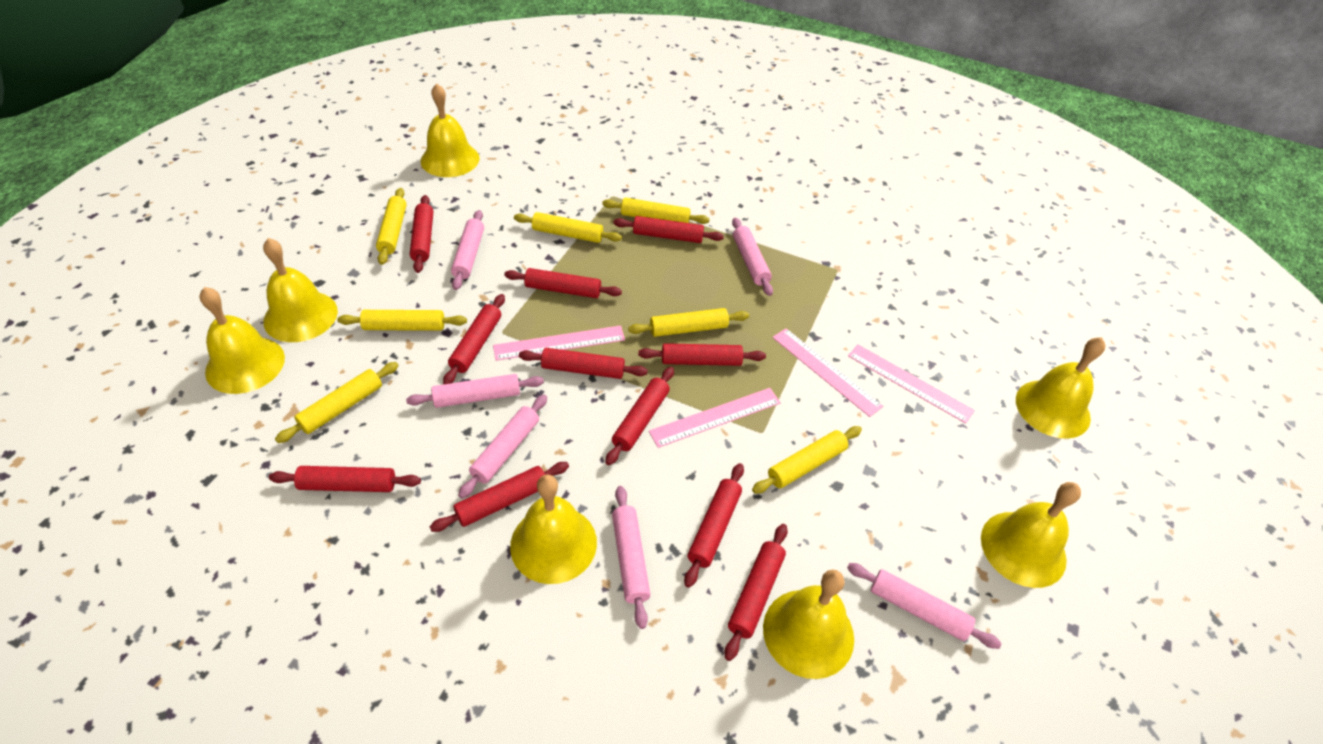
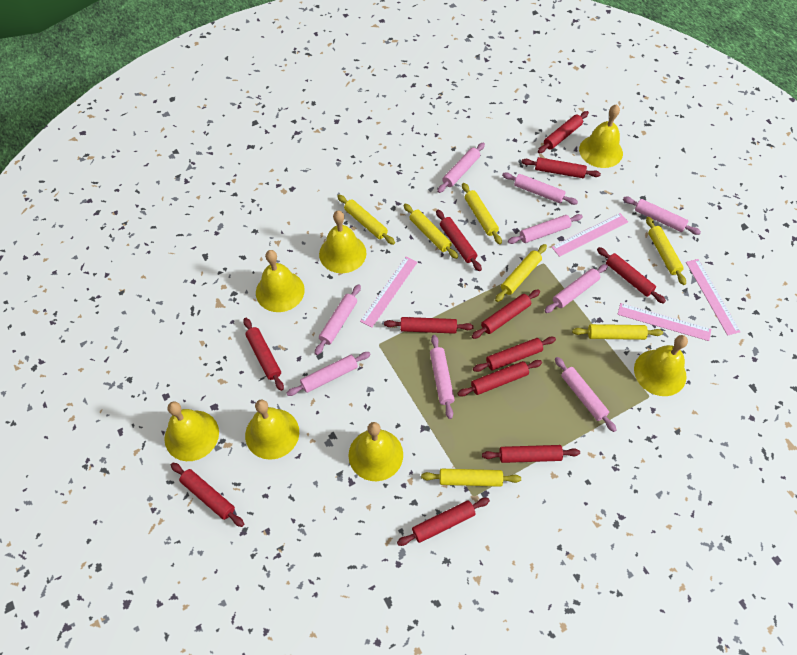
pink rolling pin: [406,374,544,408] [451,210,484,290] [458,395,547,499] [612,486,651,629] [732,218,773,296] [847,563,1002,649] = 6 -> [287,352,371,396] [315,284,361,355] [430,335,455,419] [437,143,485,193] [502,172,578,205] [508,214,583,244] [545,264,608,313] [555,357,617,432] [623,197,701,235] = 9
red rolling pin: [269,466,421,492] [410,195,433,273] [430,462,569,532] [443,294,505,384] [504,268,622,298] [519,348,648,379] [605,367,674,465] [614,216,724,243] [638,343,766,366] [684,463,744,588] [724,524,788,661] = 11 -> [171,463,244,527] [243,318,284,391] [384,317,474,334] [397,498,490,546] [436,210,482,271] [457,360,542,397] [472,289,540,339] [473,337,556,372] [482,445,580,463] [521,157,601,178] [538,111,589,153] [597,247,666,304] = 12

